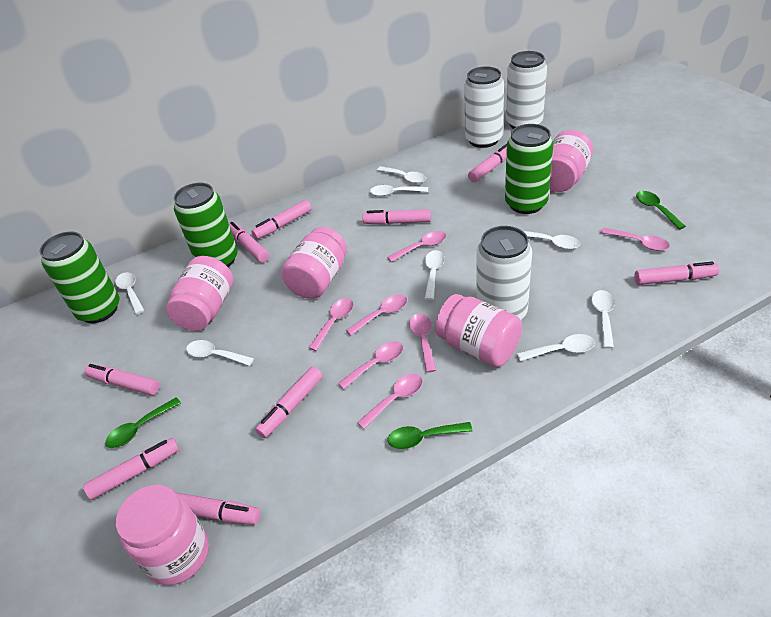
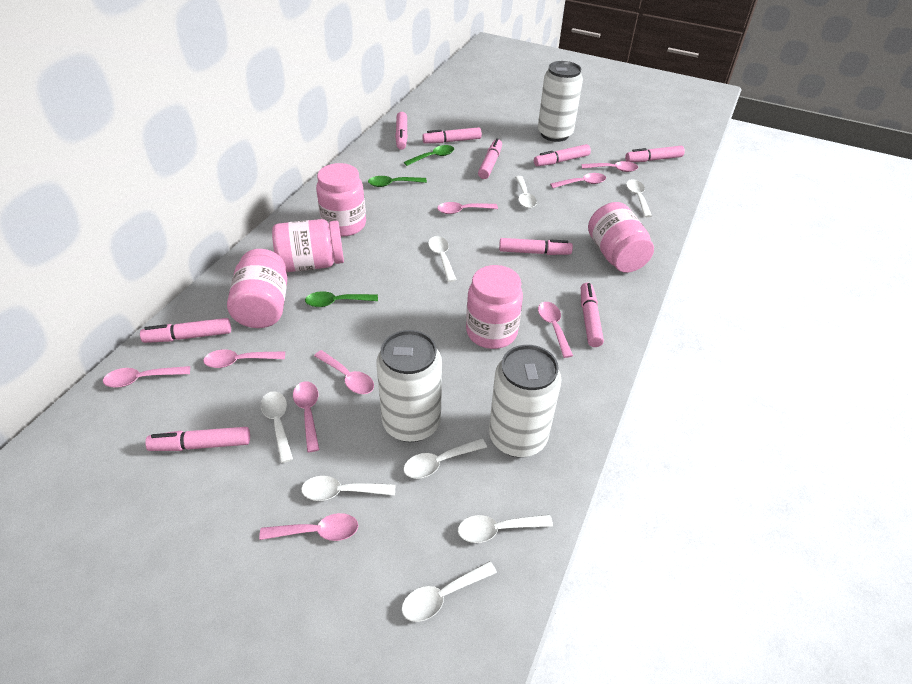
green can: [39,232,119,323] [174,183,238,267] [505,124,553,214] = 3 -> none = 0
pink spoon: [308,298,354,351] [338,341,403,389] [346,294,407,336] [357,374,423,429] [388,231,446,262] [409,314,436,373] [600,228,670,251] = 7 -> [103,366,190,388] [203,349,285,368] [259,513,358,541] [293,381,319,452] [314,350,374,394] [437,202,498,214] [538,302,573,358] [550,173,606,188] [581,161,638,172] = 9

